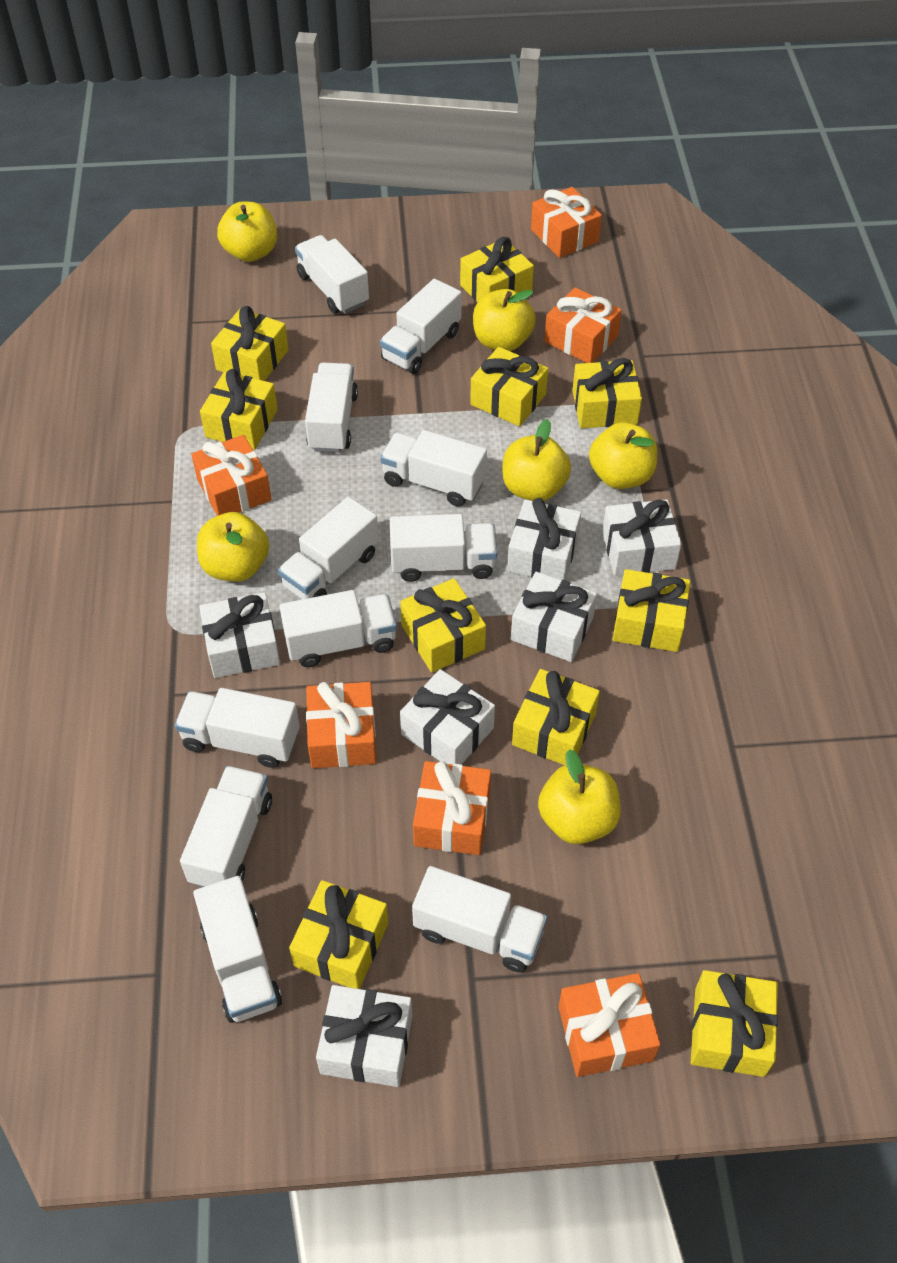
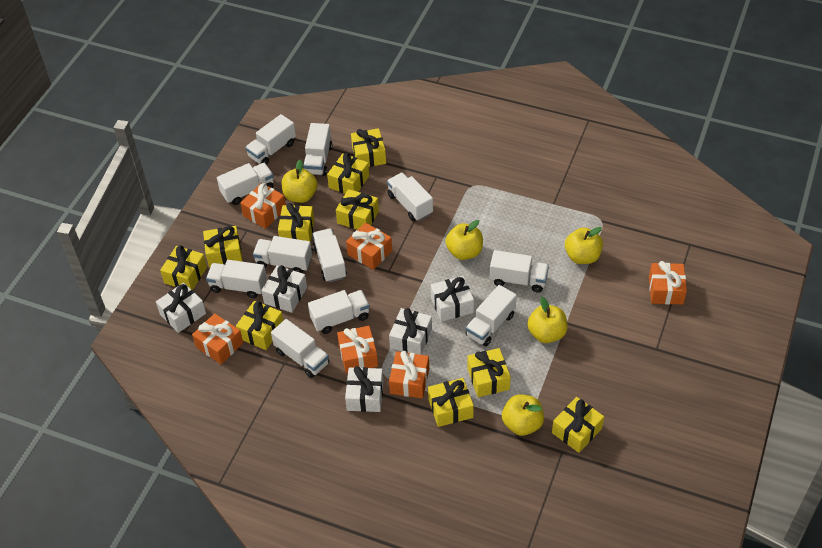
white gift: [199,593,280,678] [316,985,412,1087] [400,669,495,765] [507,498,581,580] [511,572,597,662] [602,499,681,576] = 6 -> [156,283,206,333] [261,265,307,313] [345,366,383,412] [389,308,432,355] [431,276,474,322] = 5
yellow apple: [197,512,269,582] [217,202,277,262] [473,289,536,351] [503,419,571,501] [538,749,621,844] [589,422,657,489] = 6 -> [282,159,318,203] [445,220,483,260] [502,394,544,436] [527,297,567,343] [565,227,603,264] = 5

